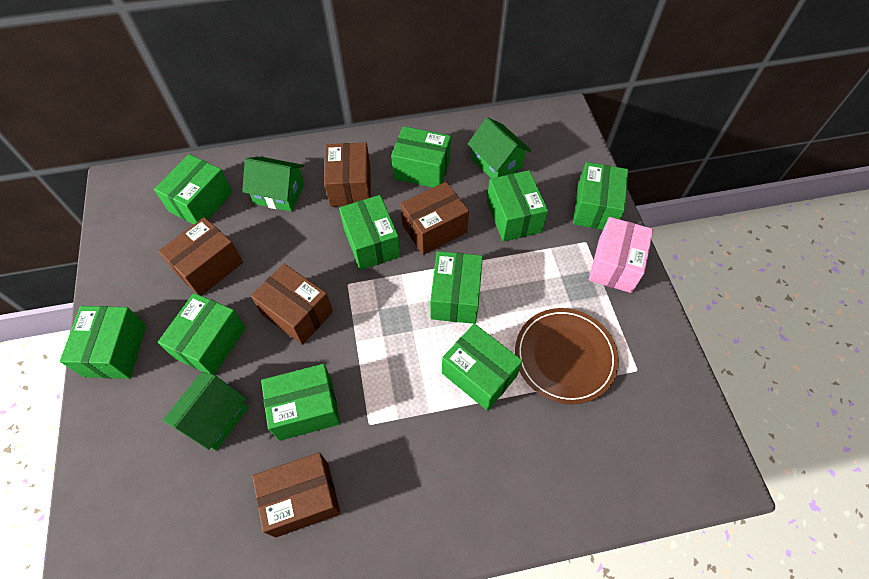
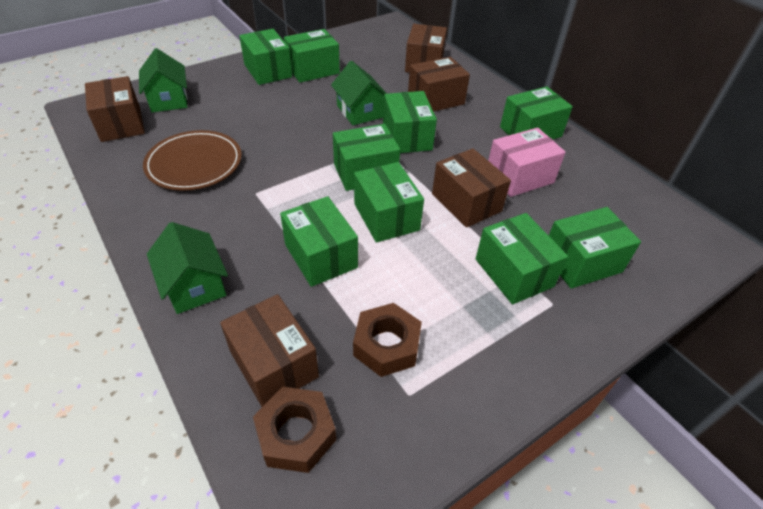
brown nut: none = 0 -> [253,387,336,473] [353,303,422,377] = 2
green box: [60,306,146,379] [154,154,233,224] [158,293,246,375] [261,364,340,441] [339,195,400,270] [391,126,451,187] [430,251,483,324] [442,324,523,411] [487,170,548,242] [573,162,628,230] = 10 -> [239,29,292,85] [280,196,358,287] [284,29,340,83] [333,124,400,191] [354,162,424,243] [383,91,437,153] [476,213,568,304] [500,86,573,140] [549,207,641,289] = 9

